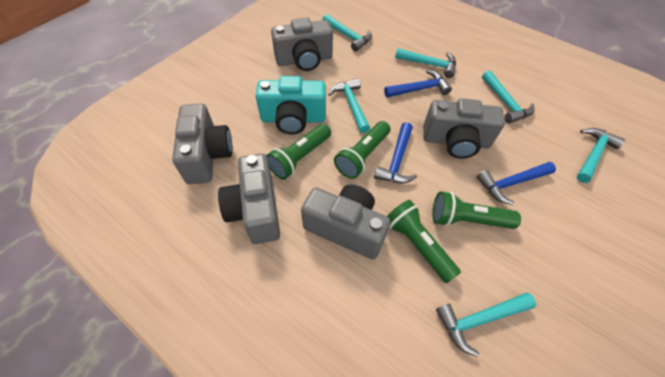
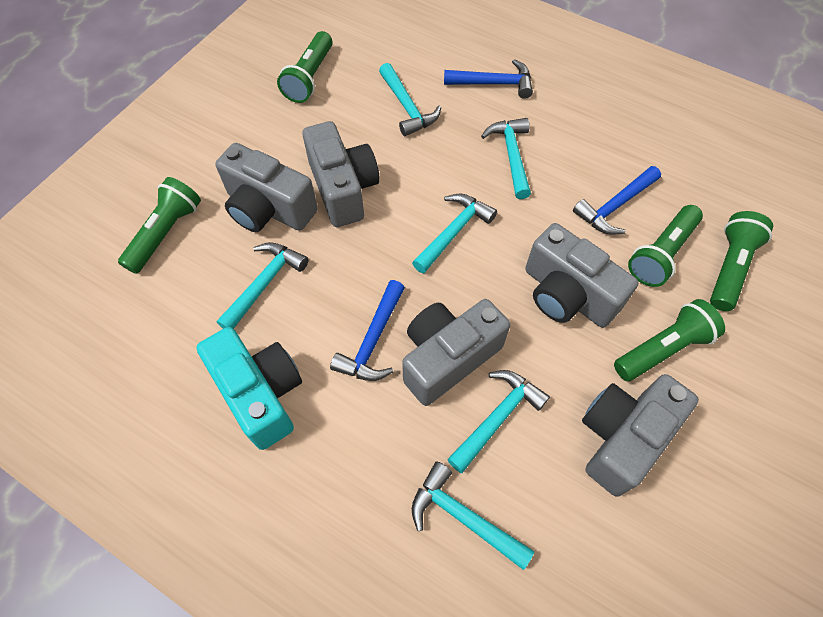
green flashlight: [266,124,331,180] [334,121,390,179] [387,200,461,283] [432,191,521,229] = 4 -> [118,177,201,274] [277,31,333,103] [614,299,725,381] [628,205,703,287] [710,211,773,311] = 5

